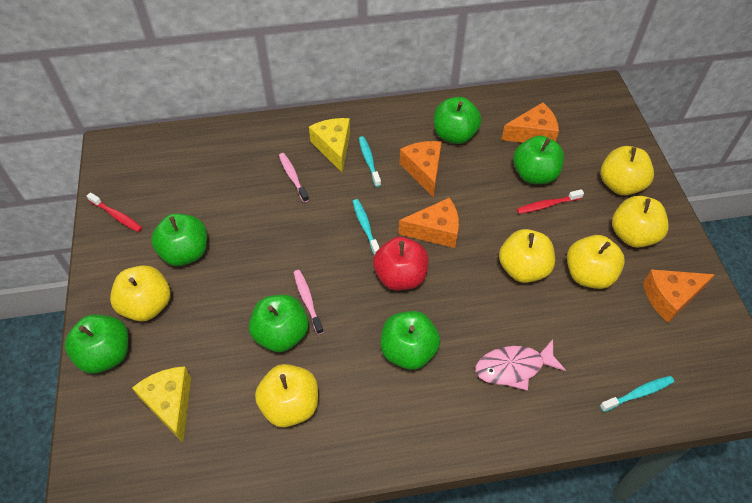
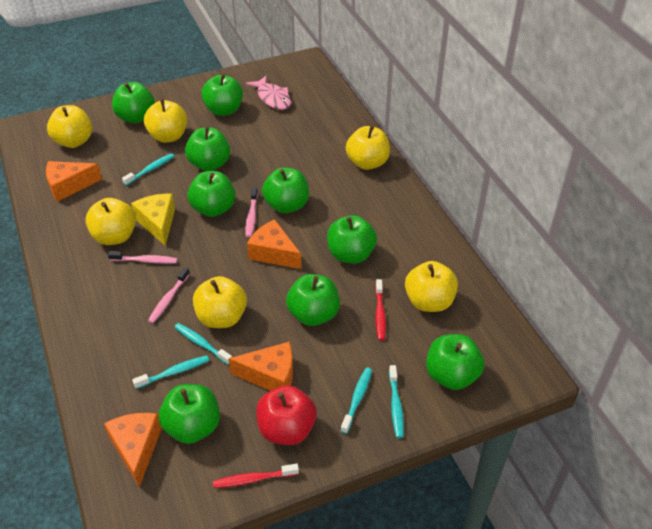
green apple: [65,315,128,374] [151,213,207,266] [249,295,309,352] [381,311,441,370] [434,97,482,144] [513,135,564,184] = 6 -> [112,82,155,123] [159,384,220,444] [185,126,230,171] [187,171,235,217] [201,74,243,116] [262,167,309,213] [286,274,340,326] [327,215,377,264] [426,334,484,390] = 9
pink toothbrush: [279,153,309,203] [294,270,324,334] = 2 -> [108,251,177,264] [148,267,190,323] [245,187,258,238] = 3
turquoise toothbrush: [352,199,379,255] [359,136,381,187] [600,376,674,412] = 3 -> [122,153,174,186] [132,355,209,389] [174,323,232,365] [341,367,372,434] [389,365,404,438] = 5
yellow cheese: [132,366,191,443] [309,118,350,173] = 2 -> [131,194,175,246] = 1

